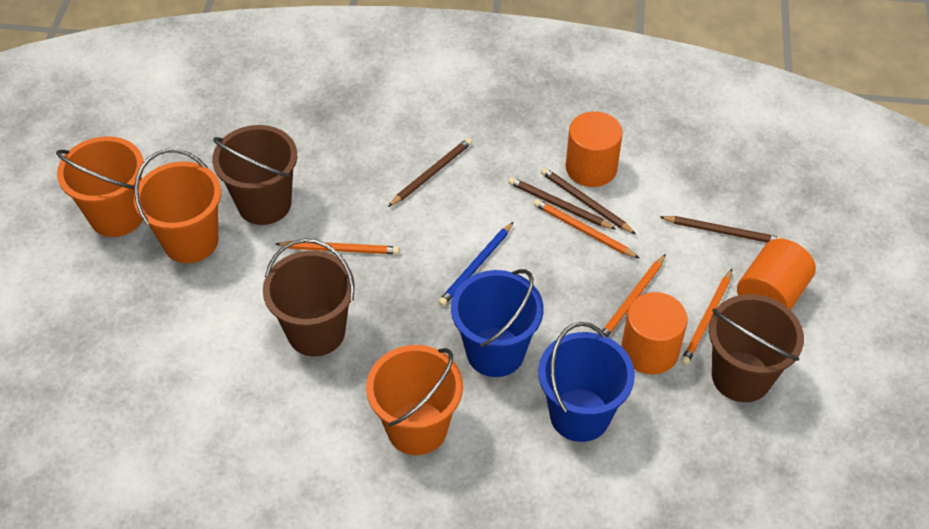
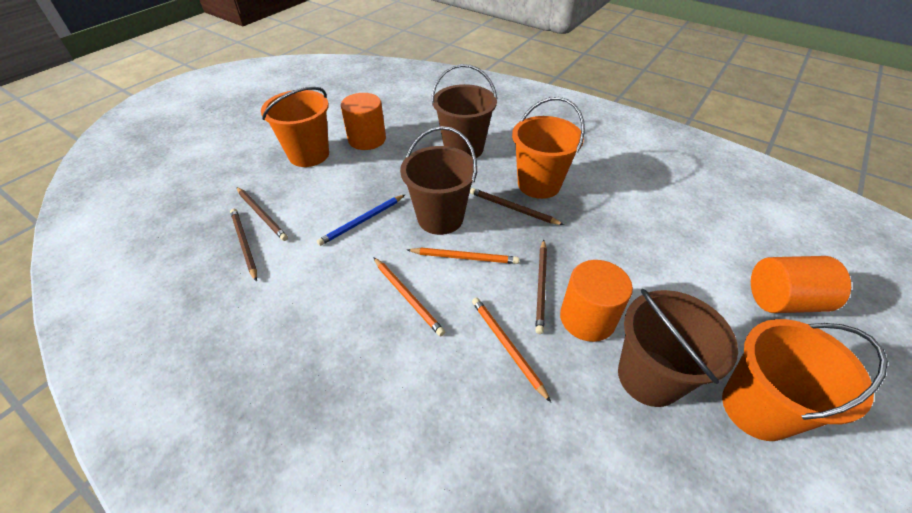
blue bucket: [451,269,544,377] [538,322,635,442] = 2 -> none = 0
orange pencil: [276,241,400,254] [534,199,640,259] [602,254,666,337] [681,269,732,365] = 4 -> [373,257,445,336] [407,248,519,264] [472,297,551,402] = 3

